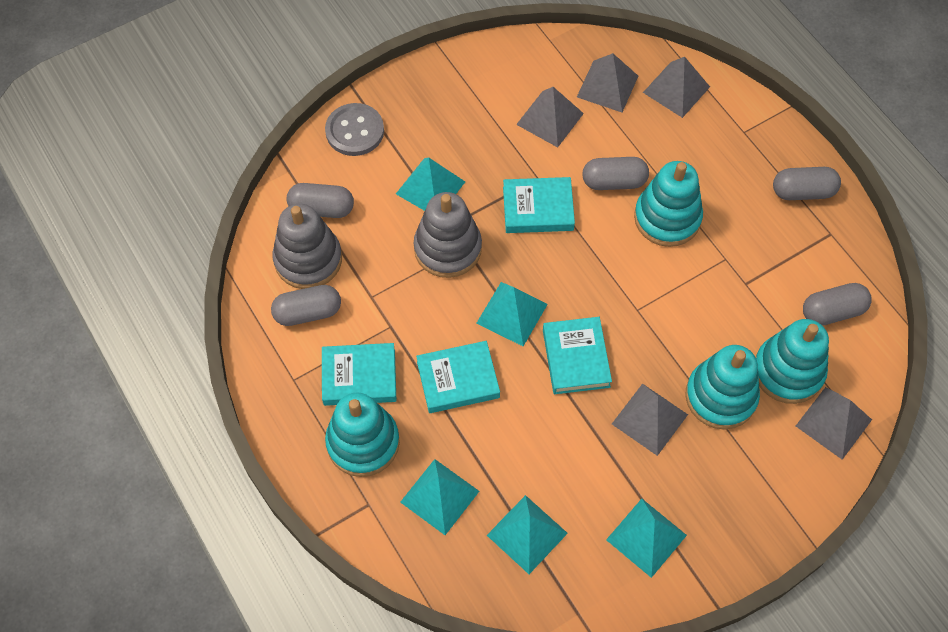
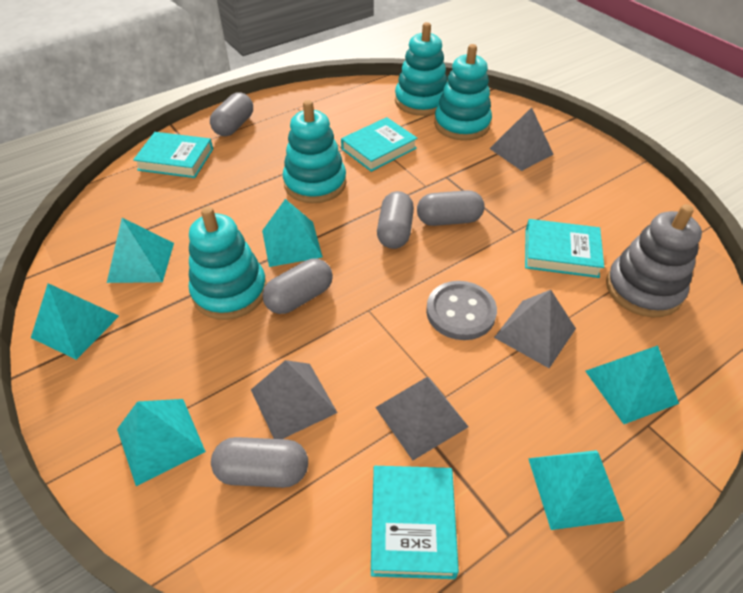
grey pyramid: [516,87,584,147] [577,53,638,112] [612,384,688,456] [643,57,710,118] [796,387,872,460] = 5 -> [251,360,337,439] [375,377,469,460] [489,107,554,171] [494,290,576,368] = 4
grey stacking toy: [273,204,342,289] [414,192,482,278] = 2 -> [606,204,702,317] = 1
turquoise pyramid: [396,157,465,211] [400,459,479,535] [476,282,548,346] [487,495,568,574] [606,499,687,578] = 5 -> [31,283,119,360] [107,218,174,283] [117,399,206,486] [262,199,323,267] [528,450,624,530] [585,345,679,424] = 6

